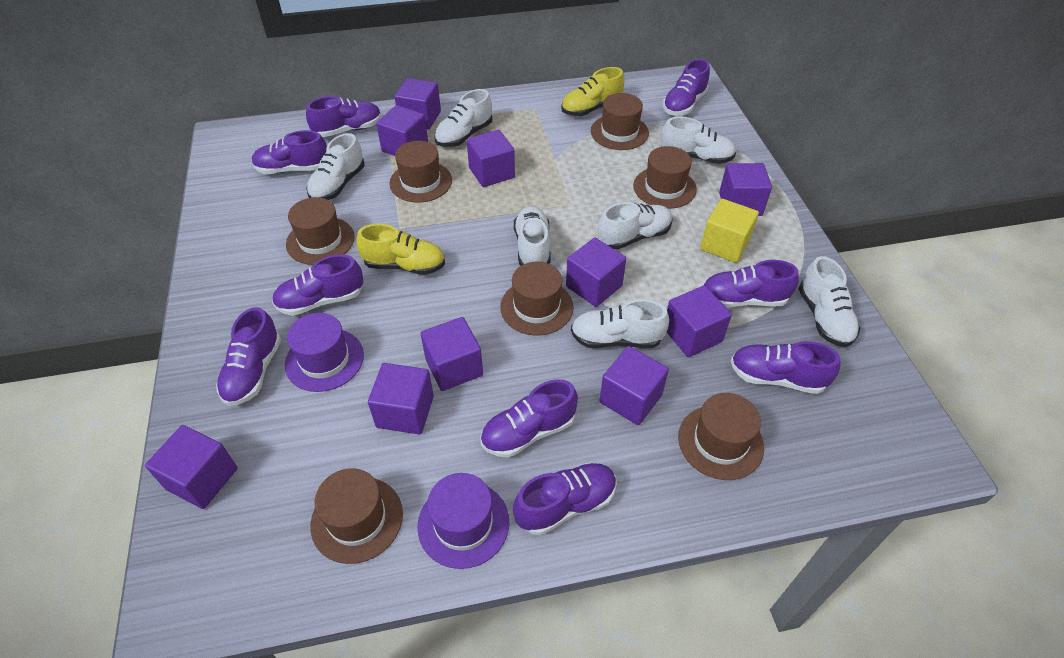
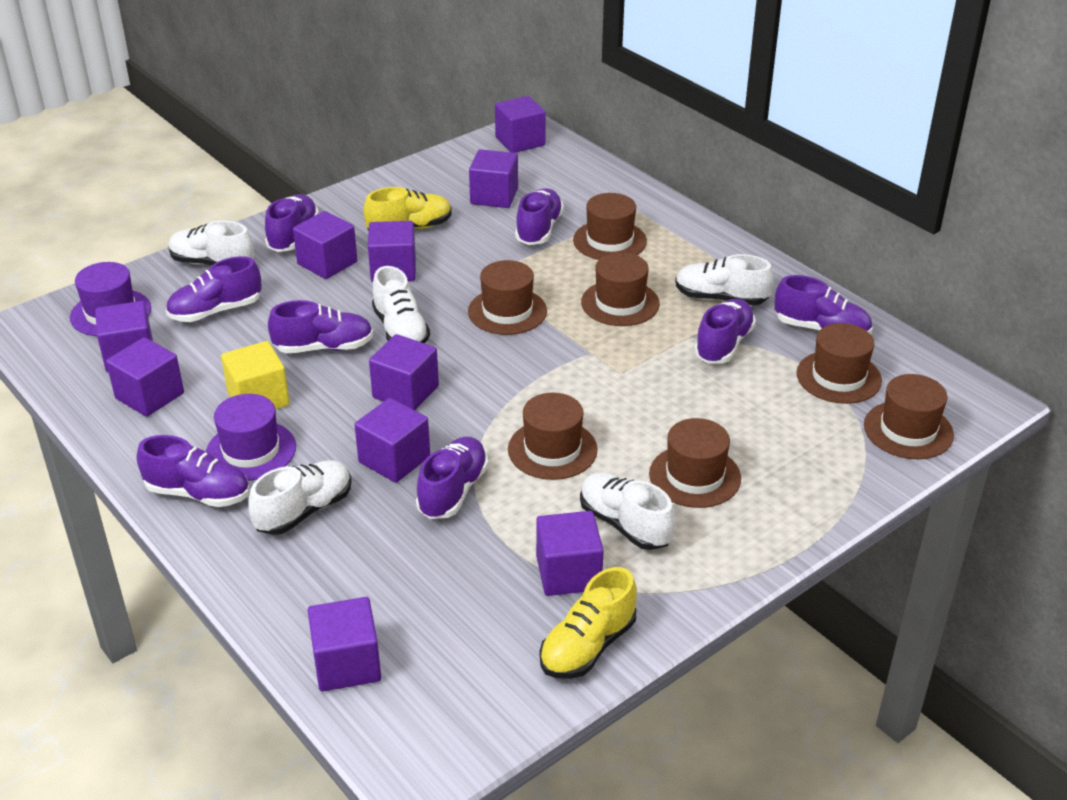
purple shoe: [216,307,281,406] [252,130,327,174] [272,255,363,316] [306,96,382,137] [481,379,578,458] [513,463,617,535] [663,59,710,116] [703,260,799,308] [731,341,840,394] = 9 -> [137,435,250,507] [166,256,262,322] [265,194,319,252] [268,300,373,353] [416,436,489,519] [515,188,564,245] [694,299,756,363] [775,275,872,334] = 8
white shoe: [306,133,365,200] [435,89,492,147] [514,206,551,266] [571,299,669,348] [598,202,673,249] [660,117,736,164] [799,256,860,347] = 7 -> [168,221,254,266] [248,460,352,535] [372,266,430,343] [580,472,676,550] [675,254,774,306] = 5

